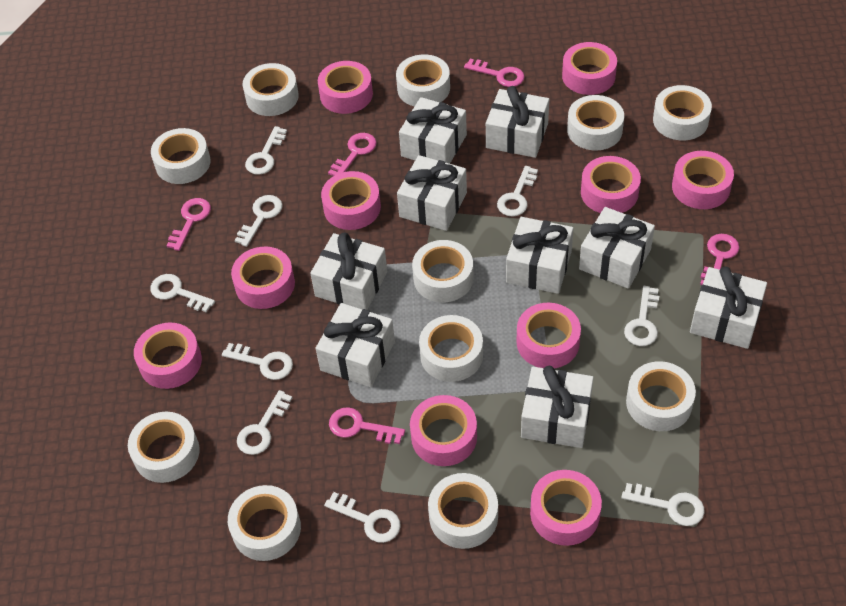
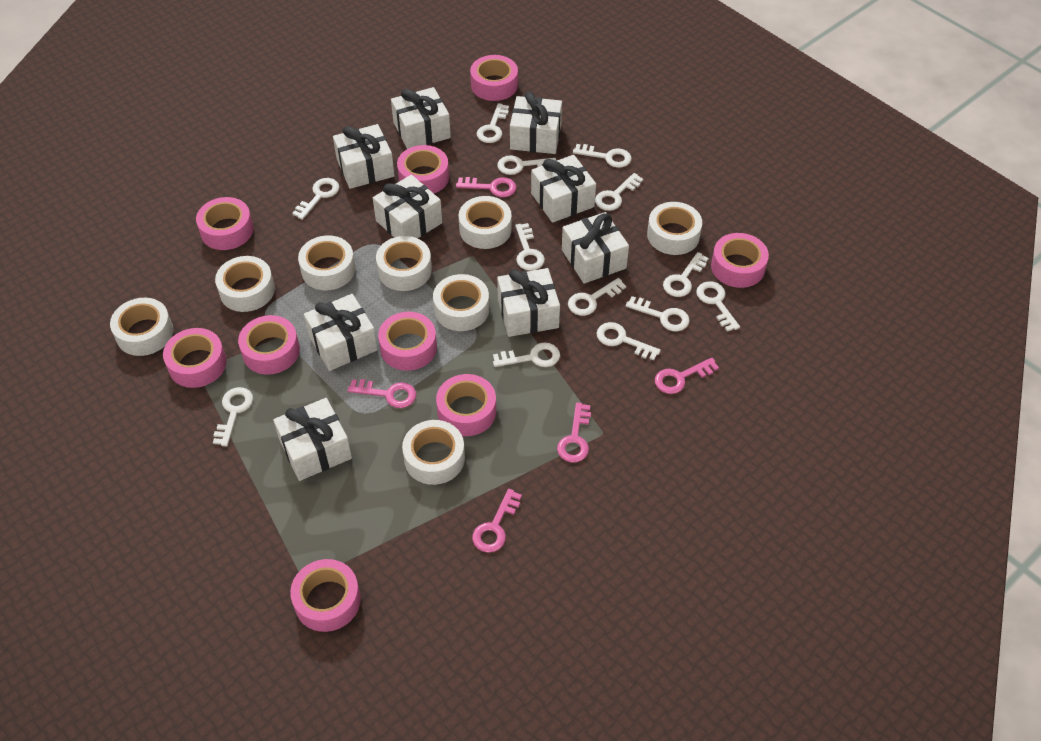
pink tape: [134,323,202,389] [231,247,295,309] [318,61,373,114] [321,171,381,230] [410,395,477,466] [516,303,581,369] [530,470,602,546] [562,42,617,95] [581,156,641,213] [672,151,734,209] = 10 -> [163,328,227,388] [196,197,254,250] [238,315,300,375] [290,559,361,632] [378,312,437,371] [397,145,449,193] [436,374,496,436] [470,55,518,101] [711,233,769,288] = 9
white key: [150,274,215,312] [222,343,293,380] [235,195,283,247] [237,390,292,455] [245,126,287,175] [324,492,401,543] [497,166,538,217] [621,483,705,526] [624,286,659,346] = 9 -> [213,387,253,446] [292,178,339,220] [477,103,509,143] [493,343,560,367] [497,155,556,175] [515,223,545,271] [568,278,626,316] [573,144,631,168] [595,173,643,211] [597,322,661,361] [626,296,690,331] [663,252,709,297] [696,281,740,332] = 13
white tape: [128,412,200,483] [151,128,211,184] [228,485,301,561] [243,63,299,116] [396,54,450,107] [412,240,473,302] [419,315,483,382] [428,473,498,549] [567,95,624,151] [626,361,696,431] [653,85,712,140] = 11 -> [110,298,173,356] [215,256,275,312] [298,235,355,290] [376,236,432,291] [402,420,465,485] [433,274,489,331] [458,196,512,249] [647,202,702,255] = 8

